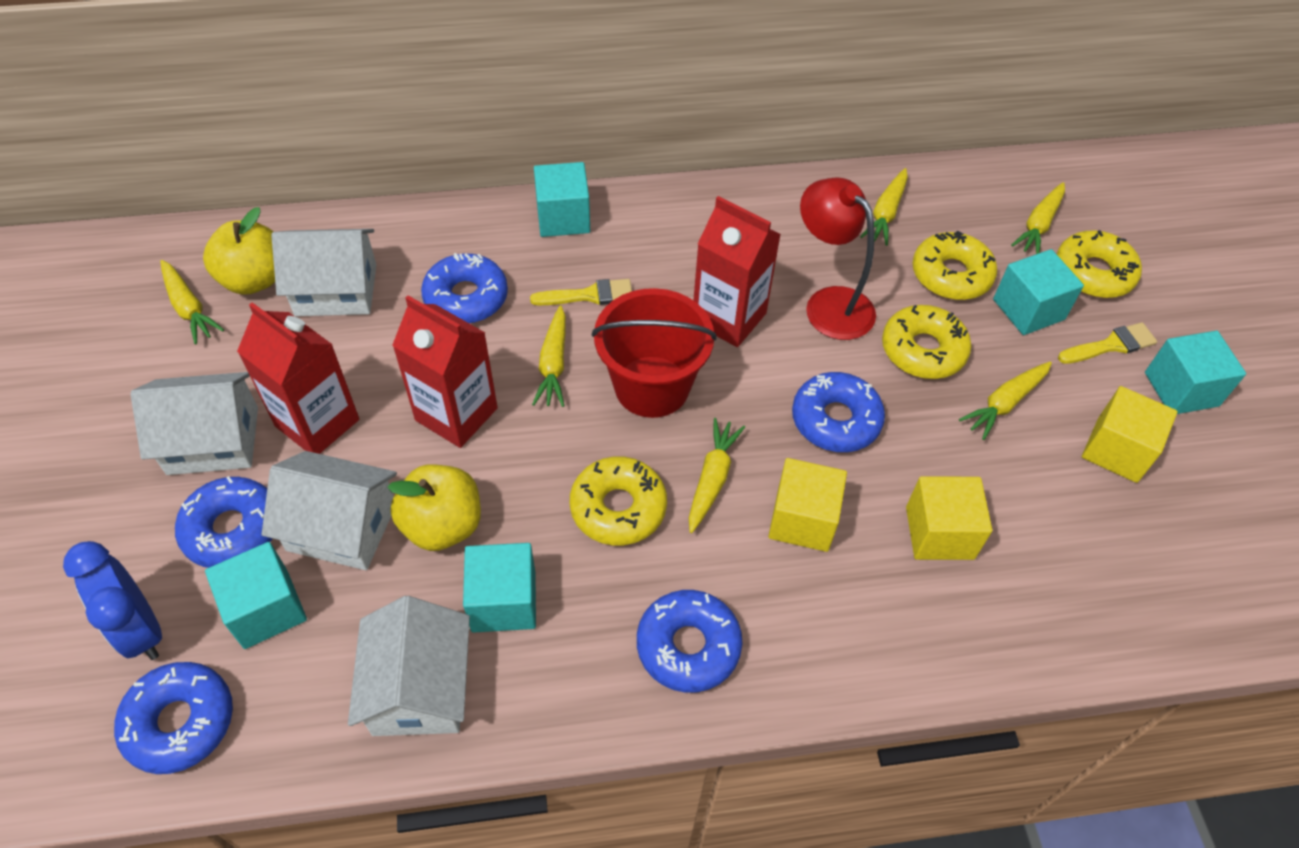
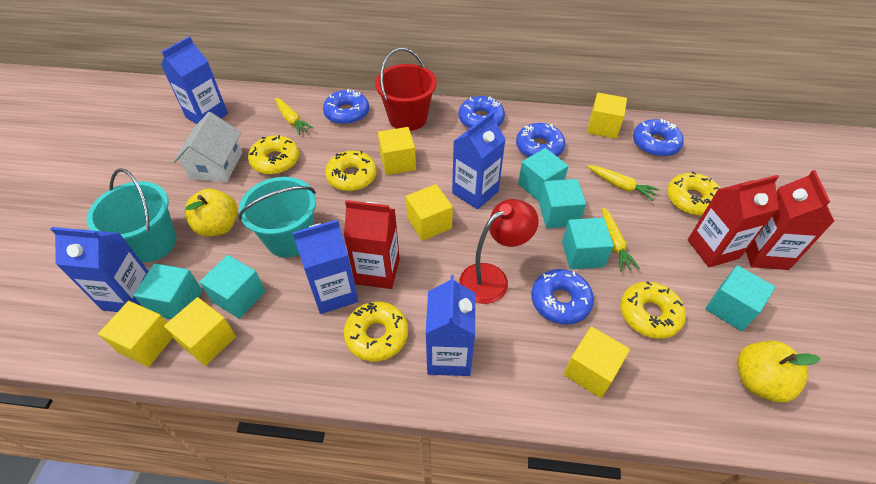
blue carton: none = 0 -> [51,227,148,312] [161,36,228,124] [293,219,358,314] [426,275,475,376] [452,111,506,210] = 5
blue clock: [63,541,162,660] = 1 -> none = 0
turquoise bucket: none = 0 -> [87,168,176,263] [238,177,316,257] = 2
turquoise cube: [205,542,307,649] [463,543,536,633] [534,162,590,237] [993,249,1084,335] [1145,331,1246,414] = 5 -> [134,263,202,319] [199,255,265,319] [518,148,568,202] [539,179,586,228] [562,218,614,269] [705,265,775,331] = 6
white house: [130,372,258,475] [262,451,397,570] [271,229,376,316] [348,596,470,736] = 4 -> [173,112,242,182] = 1
yellow brush: [530,279,632,305] [1058,322,1157,364] = 2 -> none = 0
yellow carrot: [160,260,224,345] [532,305,566,407] [689,418,745,533] [860,168,908,246] [959,361,1052,440] [1011,182,1065,254] = 6 -> [275,98,314,135] [587,165,660,201] [602,207,640,271] = 3
yellow cube: [768,458,847,552] [906,476,992,560] [1082,386,1177,483] = 3 -> [98,301,173,367] [164,297,236,366] [378,127,416,175] [406,184,453,241] [564,327,630,398] [587,93,627,139] = 6
yellow donut: [570,456,667,545] [882,305,971,379] [913,230,997,300] [1057,230,1142,298] = 4 -> [248,135,299,174] [325,151,377,191] [344,302,408,362] [620,281,686,339] [667,172,721,216] = 5

